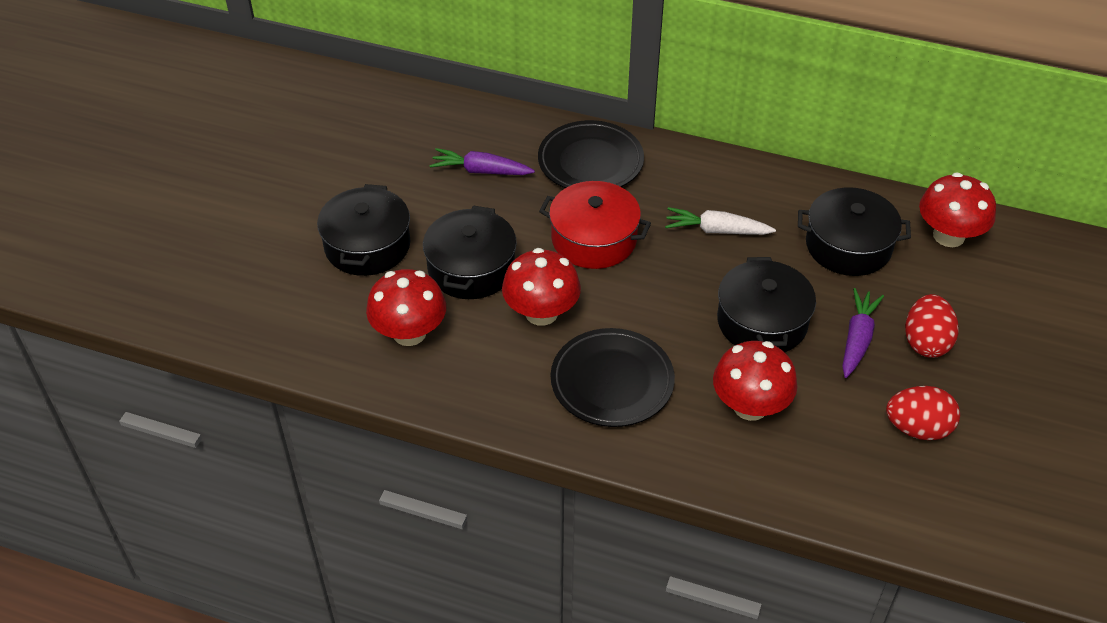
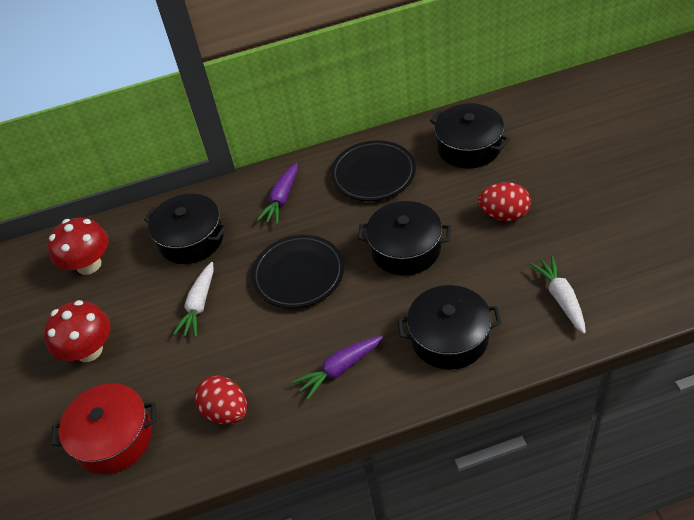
red mushroom: [366,269,446,346] [502,248,581,326] [713,341,797,421] [919,172,996,247] = 4 -> [44,300,111,362] [48,218,109,275] = 2
white carrot: [665,207,776,235] = 1 -> [173,262,214,337] [530,256,586,334] = 2

